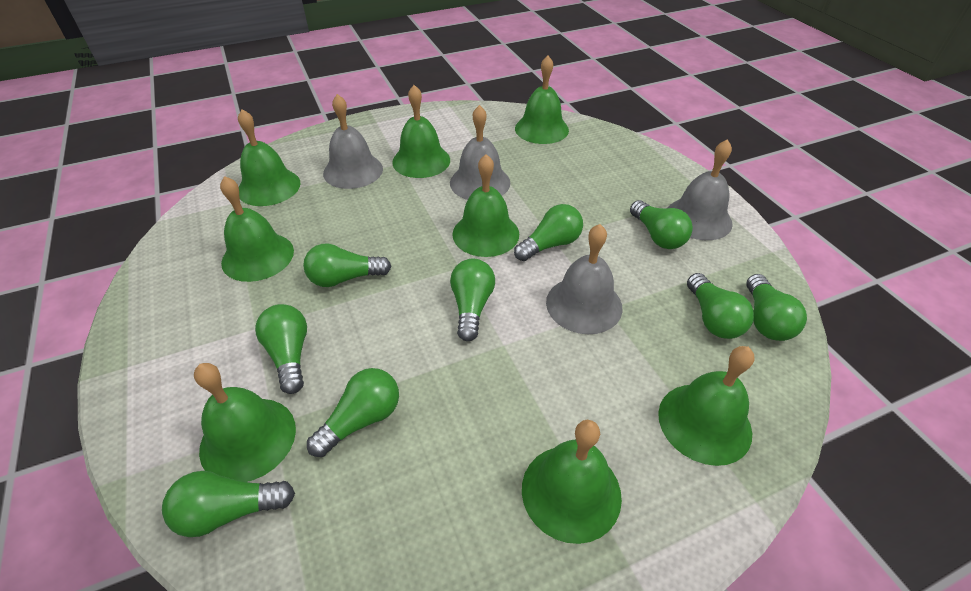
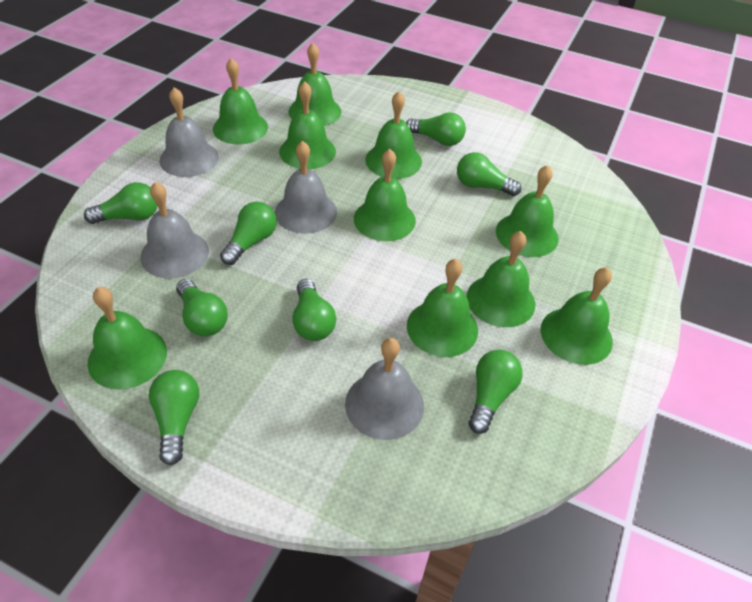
green bell: [194,363,296,482] [220,176,294,282] [238,109,301,206] [392,85,450,178] [452,154,519,257] [515,56,569,144] [522,420,622,544] [658,346,754,466] = 8 -> [87,287,167,389] [213,58,268,145] [279,81,336,169] [289,43,341,126] [354,149,416,241] [365,91,422,179] [407,259,478,357] [467,231,535,327] [496,165,559,257] [541,267,613,365] = 10
green light bulb: [162,471,295,537] [255,304,307,394] [303,244,391,287] [307,368,399,457] [450,259,495,341] [514,204,583,261] [630,200,693,249] [687,273,754,339] [746,274,807,341] = 9 -> [84,182,158,224] [149,370,199,465] [176,279,228,336] [220,202,277,265] [292,279,336,341] [406,112,466,146] [457,152,521,196] [469,350,523,434] = 8

